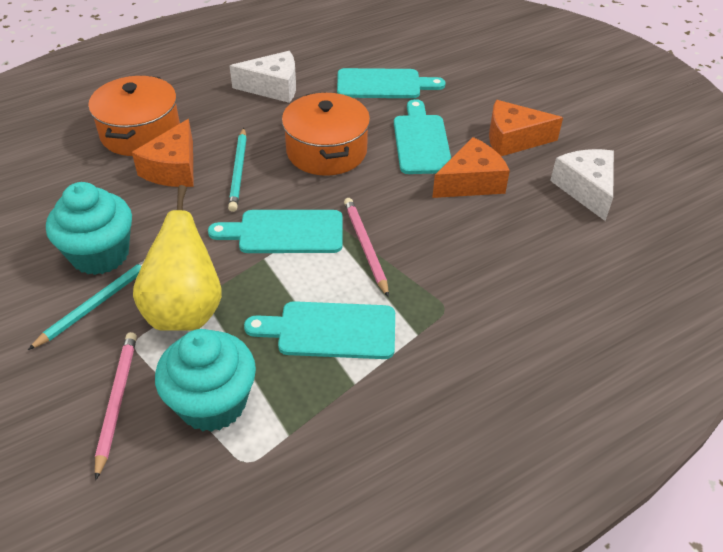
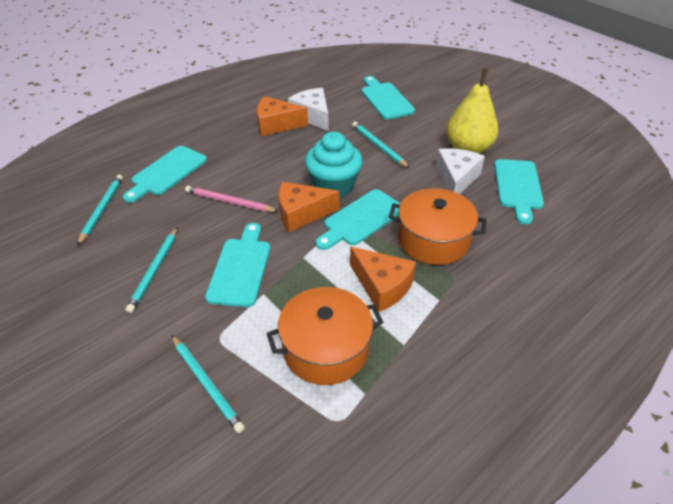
pink pencil: [95,332,137,480] [344,198,389,298] = 2 -> [185,186,279,212] = 1
turquoise cupcake: [46,182,132,275] [155,329,256,432] = 2 -> [305,132,363,197] = 1
turquoise cutting board: [208,210,343,253] [244,301,395,359] [337,68,446,98] [394,99,451,174] = 4 -> [123,146,207,203] [205,223,270,307] [316,189,401,250] [361,76,415,120] [494,159,544,225] = 5
turquoise pencil: [28,259,145,350] [228,128,247,212] = 2 -> [77,175,123,246] [126,227,178,313] [172,335,245,433] [352,122,409,168] = 4

